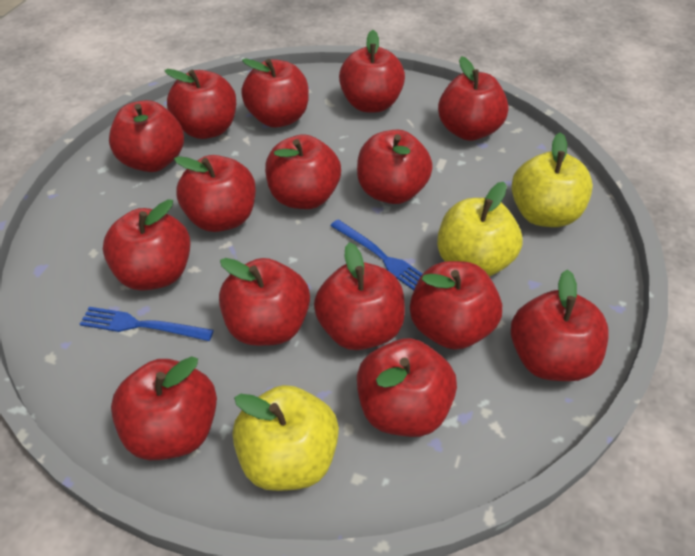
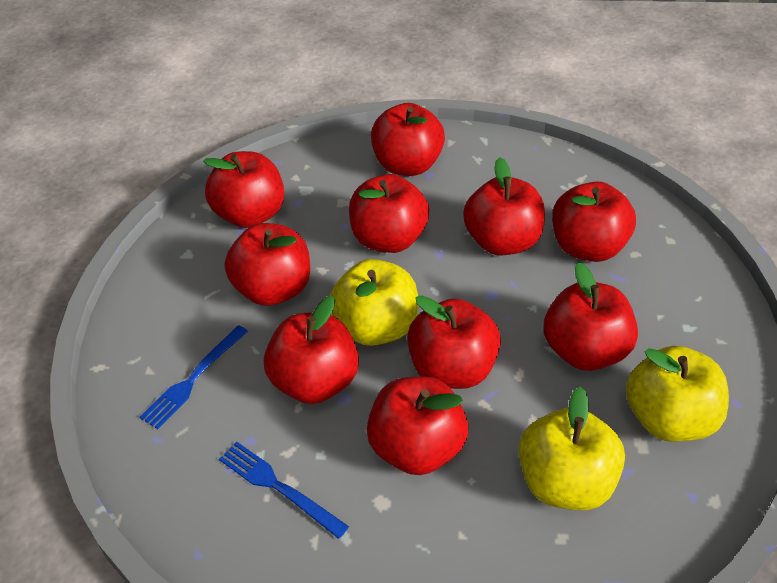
red apple: [103,199,191,290] [109,100,184,172] [111,356,217,460] [164,69,236,139] [174,155,256,232] [219,258,310,346] [241,58,309,128] [265,134,341,209] [314,242,405,350] [339,30,405,113] [357,129,433,204] [357,338,457,437] [410,261,502,350] [438,56,509,141] [511,269,609,381] = 15 -> [203,151,284,228] [225,223,310,306] [264,295,359,404] [349,174,429,253] [367,376,468,475] [371,103,445,176] [407,295,501,389] [463,157,545,256] [543,262,638,371] [552,182,636,262] = 10

